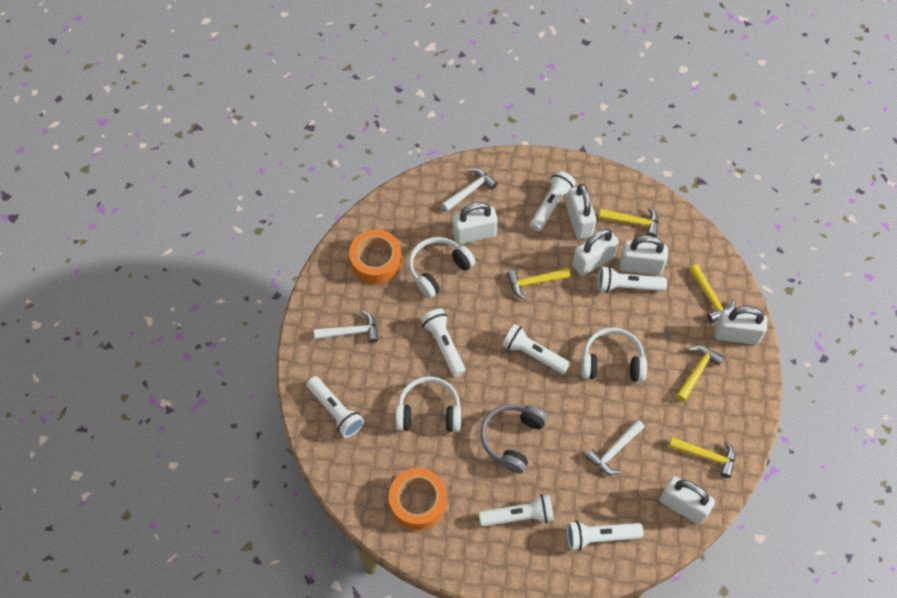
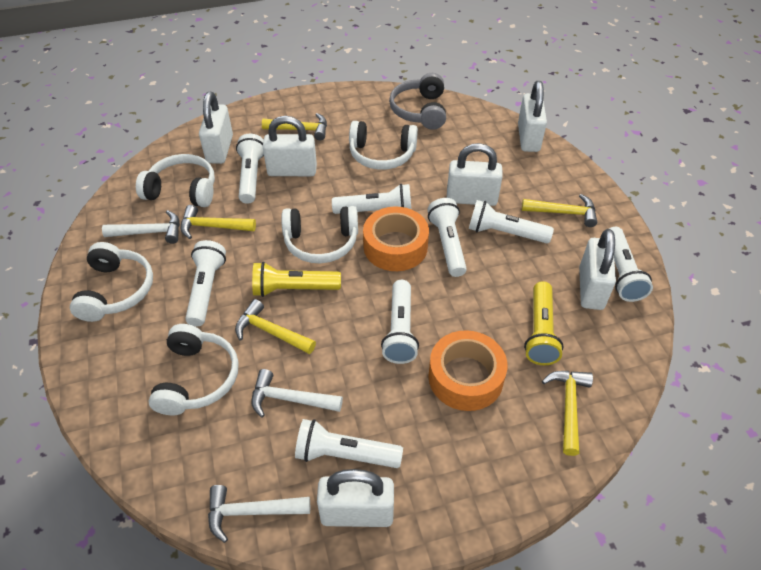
white flashlight: [306,376,364,438] [421,309,466,377] [479,494,554,527] [502,324,571,374] [530,171,576,232] [567,521,643,551] [598,266,667,293] = 7 -> [185,240,226,326] [236,133,264,204] [295,419,403,468] [332,184,411,214] [381,280,419,364] [427,198,467,277] [469,200,554,243] [609,227,653,302] = 8
white headphones: [395,376,461,432] [409,237,476,298] [581,327,647,382] = 3 -> [70,242,153,322] [136,154,215,207] [149,324,239,415] [281,206,358,263] [349,121,418,170] = 5
yellow flashlight: none = 0 -> [252,262,341,297] [524,281,564,365] = 2

